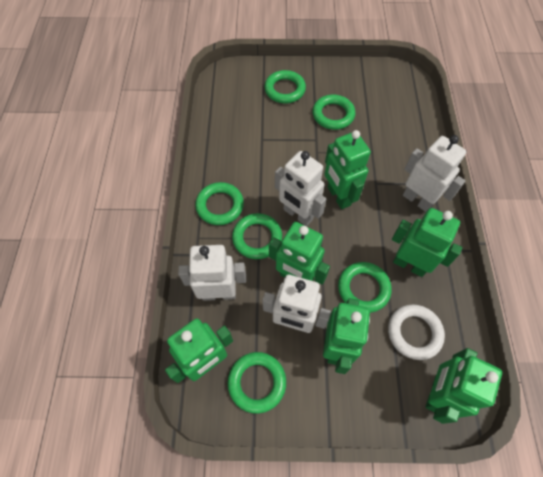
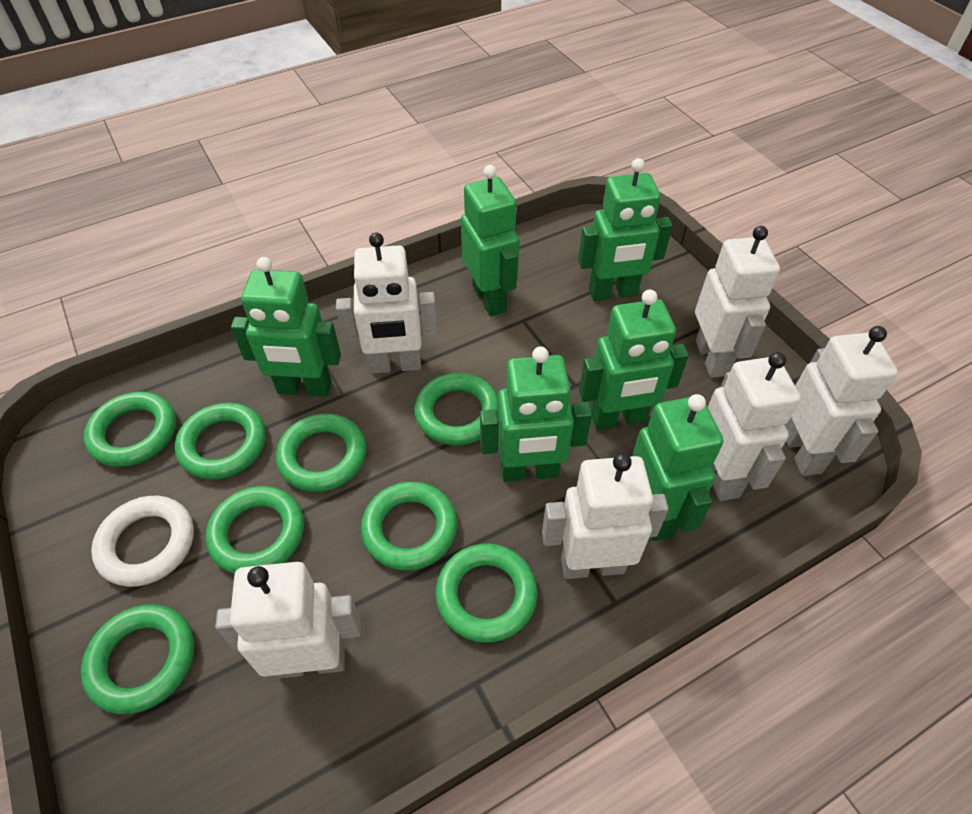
green ring: [195,182,244,225] [228,352,286,414] [232,213,282,259] [264,70,306,103] [313,95,355,130] [338,262,392,313] = 6 -> [81,604,194,714] [84,392,176,467] [175,403,266,480] [206,486,304,574] [276,414,366,492] [361,482,457,571] [414,373,498,446] [436,544,538,643] = 8
white robot: [178,245,246,301] [262,275,331,333] [275,151,326,226] [403,135,466,212] = 4 -> [215,562,361,678] [336,232,438,374] [542,453,669,579] [695,226,780,378] [708,352,801,501] [785,326,898,476] = 6

